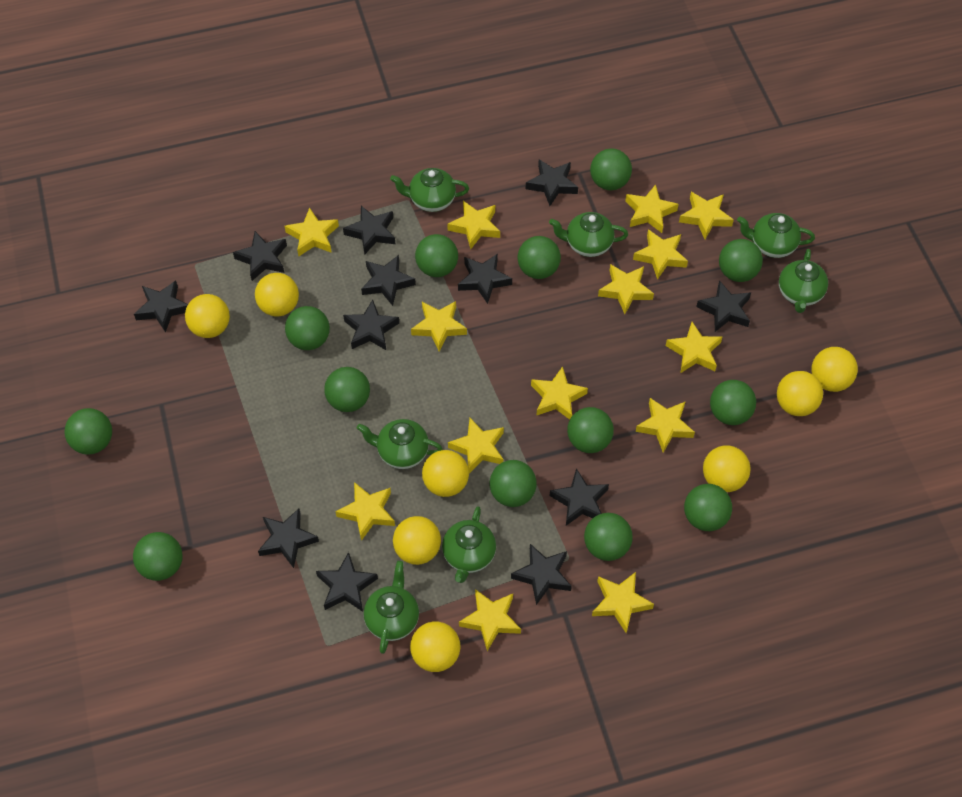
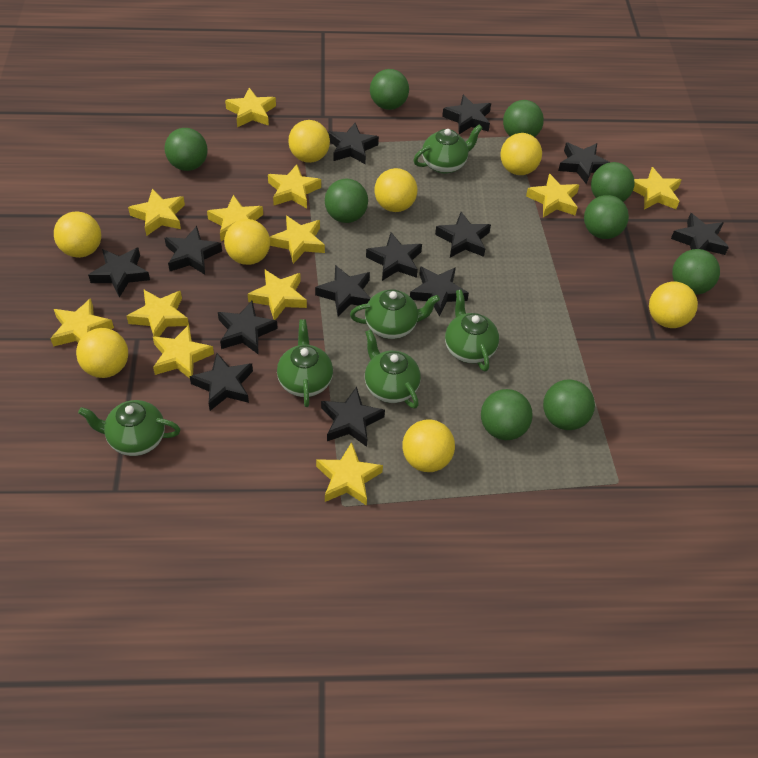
black star: [134,281,188,332] [233,231,287,281] [258,509,319,568] [316,552,378,612] [343,206,395,255] [343,300,399,350] [361,255,416,306] [458,253,512,304] [511,544,572,605] [526,160,578,206] [549,468,609,526] [696,280,751,332] = 12 -> [88,248,150,298] [165,226,222,275] [190,353,253,411] [218,301,278,354] [315,265,371,316] [321,387,385,447] [328,123,379,164] [366,233,422,281] [410,266,469,317] [435,212,491,258] [442,95,491,134] [558,143,610,184] [671,213,729,255] = 13
green ball: [65,408,112,455] [133,532,183,581] [285,306,330,350] [324,367,370,412] [415,234,458,277] [490,460,537,507] [518,236,561,279] [567,407,614,453] [584,513,633,561] [590,148,632,190] [684,484,732,531] [710,380,756,425] [719,239,763,282] = 13 -> [165,128,208,171] [325,179,368,223] [370,69,409,110] [481,389,533,440] [503,100,544,137] [543,379,595,430] [584,195,629,239] [591,162,634,202] [672,249,720,295] = 9
green teapot: [357,419,443,469] [364,561,419,654] [390,168,469,212] [442,506,496,583] [549,212,628,257] [737,213,815,258] [779,249,828,313] = 7 -> [78,400,180,456] [277,319,333,407] [350,289,440,339] [365,329,421,409] [414,124,483,174] [445,289,499,372] = 6
yellow star: [285,207,339,256] [335,482,395,541] [411,301,467,352] [447,201,500,250] [448,418,504,473] [459,589,521,651] [531,366,588,420] [592,572,654,633] [598,264,654,314] [625,185,679,233] [633,229,688,280] [636,398,695,453] [666,322,722,373] [679,192,734,239] = 14 -> [50,298,114,347] [126,290,189,337] [128,189,185,236] [153,325,214,379] [207,195,263,241] [225,88,276,127] [248,270,307,320] [268,164,321,208] [270,216,325,264] [316,442,383,506] [526,173,579,217] [633,167,682,210] = 12

